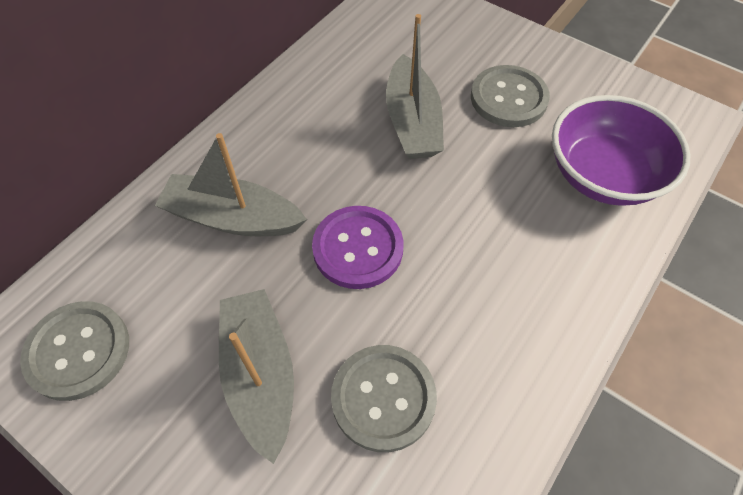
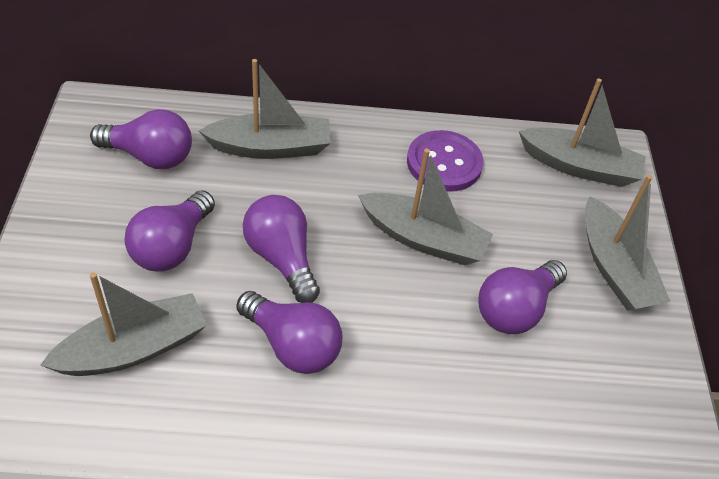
grey boat: [155,133,307,236] [219,289,294,464] [386,14,444,159] = 3 -> [40,272,207,376] [199,59,331,159] [358,148,493,265] [519,78,646,187] [585,175,670,310] = 5
grey button: [20,301,129,401] [331,345,437,452] [471,65,550,127] = 3 -> none = 0
purple bowl: [552,95,691,206] = 1 -> none = 0
purple light bulb: none = 0 -> [90,109,192,169] [125,190,215,272] [236,291,342,374] [243,195,320,303] [478,260,567,334] = 5

